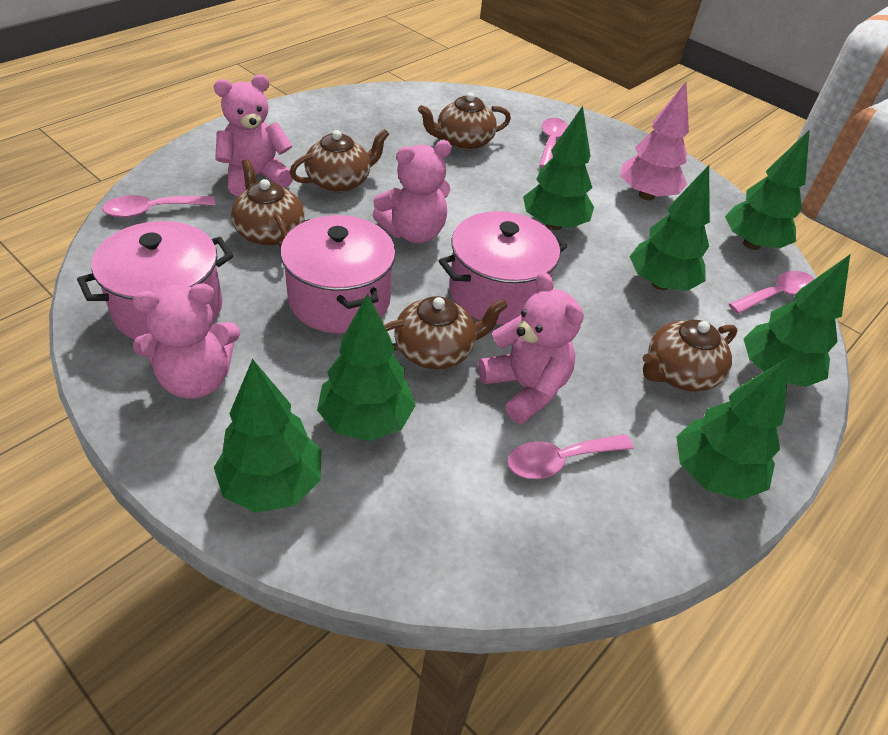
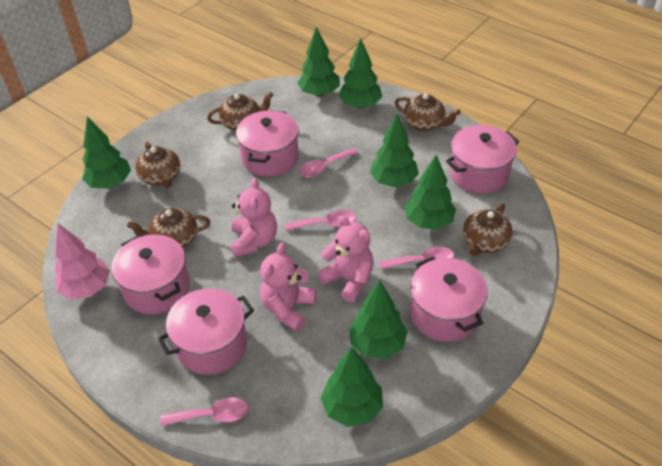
pink pot: [77,221,234,340] [280,215,396,333] [439,211,568,325] = 3 -> [111,235,190,314] [158,288,254,375] [236,110,299,177] [410,256,488,342] [446,125,519,194] = 5
pink teddy bear: [133,284,240,399] [214,74,293,196] [373,140,452,243] [478,272,584,424] = 4 -> [231,178,277,257] [260,243,316,331] [318,215,374,302] = 3

